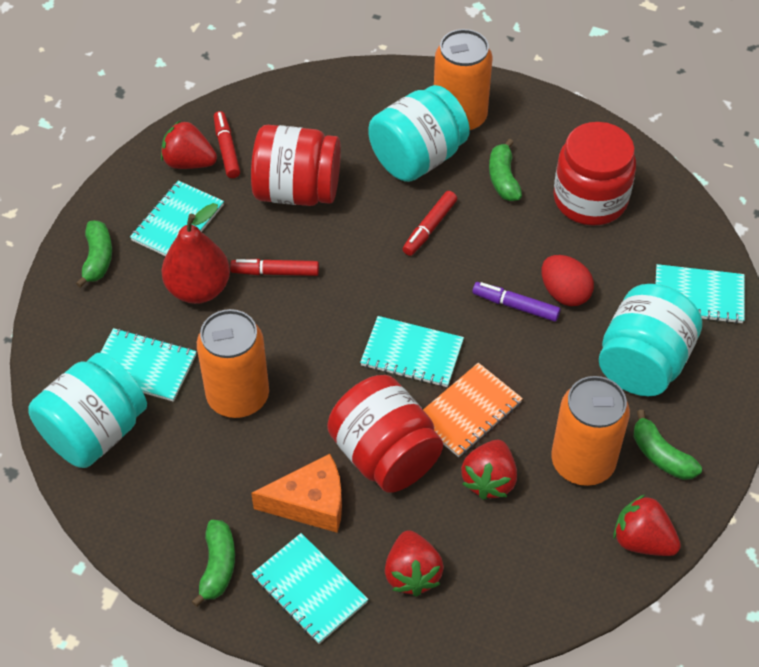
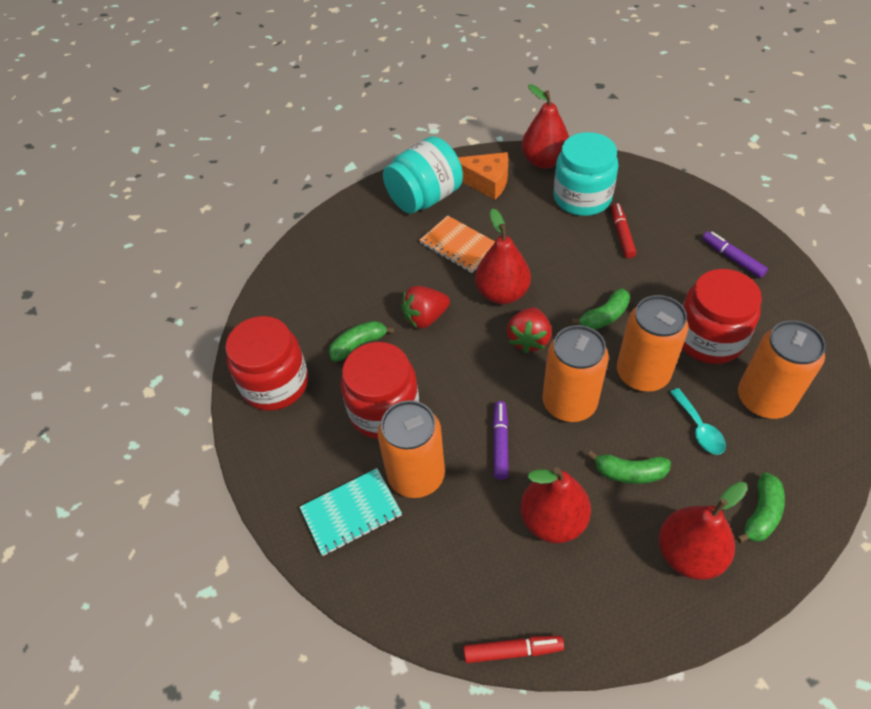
orange can: [197,309,269,418] [434,29,493,132] [551,376,630,486] = 3 -> [378,400,445,498] [542,325,609,422] [617,295,688,392] [738,320,826,419] = 4
purple marker: [472,282,561,322] = 1 -> [493,401,509,480] [702,231,768,278] = 2
red egg: [541,255,594,306] = 1 -> none = 0
red marker: [214,111,240,178] [230,259,319,276] [403,191,457,256] = 3 -> [463,636,564,663] [611,203,636,258] = 2
red pear: [162,203,230,304] = 1 -> [475,208,531,304] [521,467,591,543] [522,84,569,169] [659,482,748,580] = 4
red strawberry: [161,120,217,169] [385,530,444,597] [461,440,517,500] [613,495,681,556] = 4 -> [401,286,450,328] [507,307,552,353] = 2
turquoise jar: [28,353,147,468] [368,85,470,182] [599,284,702,396] = 3 -> [383,136,463,214] [554,132,618,216] = 2
turquoise notebook: [100,328,196,402] [130,181,224,256] [252,533,368,644] [360,316,464,387] [656,264,745,324] = 5 -> [300,468,402,556] = 1
turquoise spoon: none = 0 -> [670,388,726,455] = 1

